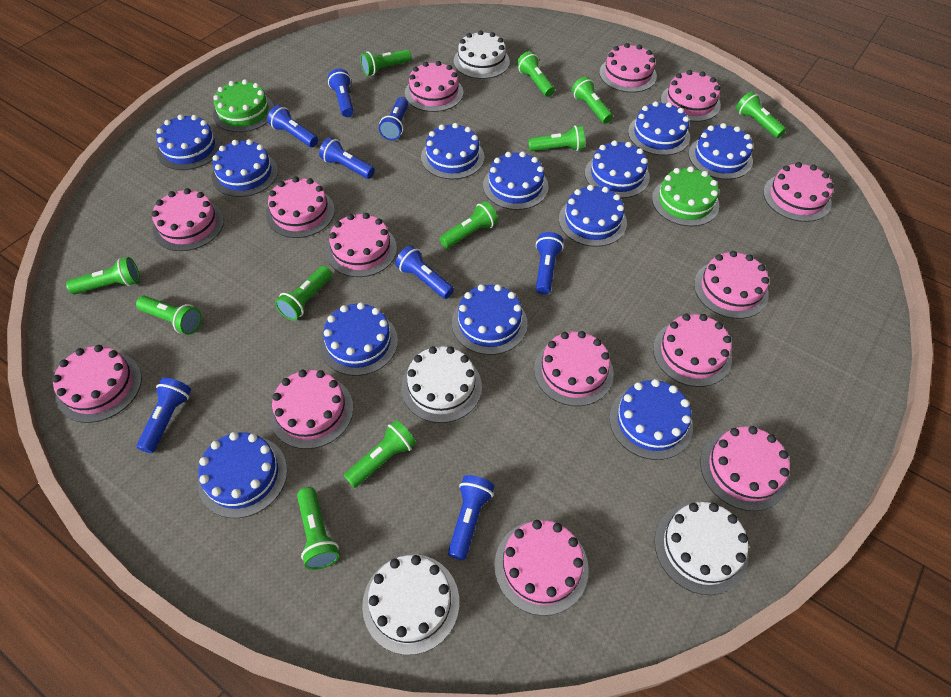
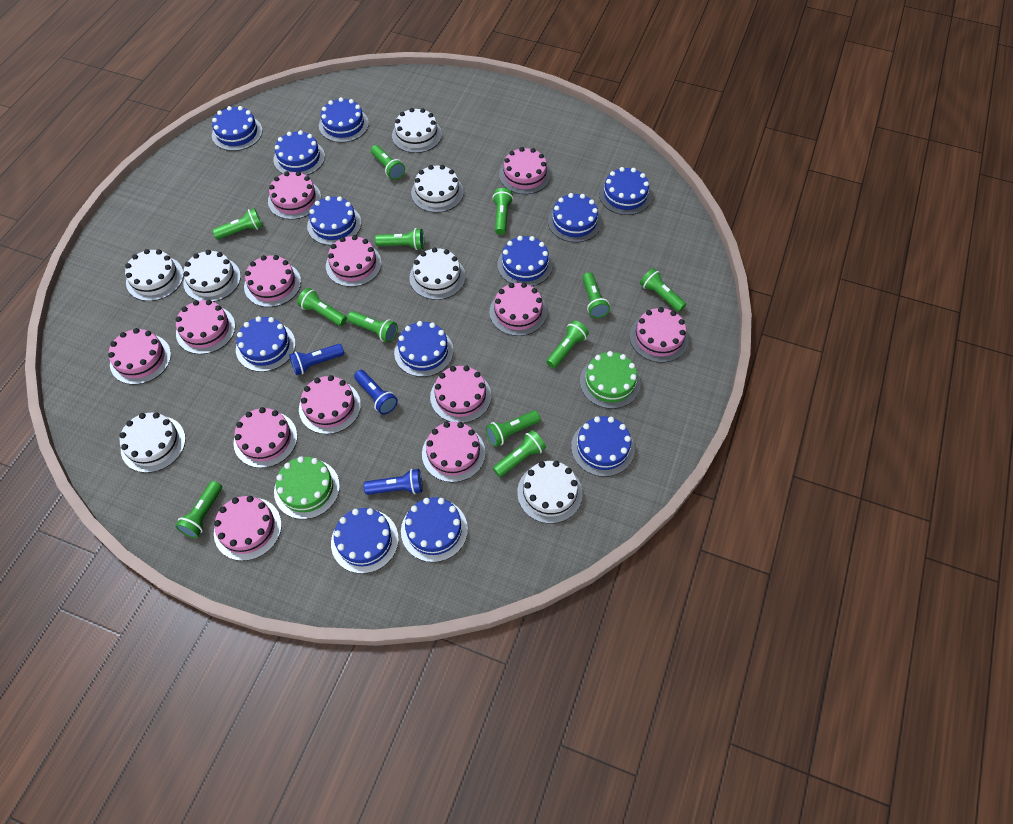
blue flashlight: [137,378,191,453] [267,105,318,147] [319,137,375,179] [328,69,354,117] [379,97,408,140] [395,245,454,299] [448,475,494,560] [536,232,564,294] = 8 -> [289,344,344,375] [354,370,398,414] [364,469,422,495] = 3
green flashlight: [66,257,140,294] [136,296,202,335] [275,266,332,321] [297,487,339,570] [344,420,416,488] [360,49,411,76] [439,201,498,249] [517,51,555,97] [528,125,585,152] [571,77,613,124] [736,92,786,138] = 11 -> [175,481,222,538] [212,208,263,239] [297,288,347,326] [347,311,398,343] [371,145,405,180] [375,228,424,250] [486,410,541,447] [492,188,513,235] [493,430,546,477] [546,320,589,368] [582,272,610,318] [640,268,686,312] = 12
pink cake: [52,345,142,423] [152,188,224,251] [266,177,335,238] [270,370,353,449] [326,213,397,277] [405,61,464,112] [494,520,589,616] [534,331,614,406] [599,43,657,93] [653,314,732,387] [661,70,721,122] [694,251,769,319] [700,426,790,511] [763,162,834,222] = 14 -> [108,328,171,385] [176,300,235,354] [214,496,282,561] [234,407,297,468] [244,255,301,307] [268,171,321,220] [299,375,361,434] [326,235,382,287] [422,422,485,482] [430,365,491,423] [489,282,547,336] [499,147,551,194] [630,307,689,363] = 13
white cake: [362,554,459,655] [401,346,482,423] [454,30,510,79] [654,502,749,595] = 4 -> [119,413,186,473] [125,249,184,301] [183,250,241,302] [392,108,442,153] [409,247,466,300] [411,165,464,213] [517,461,583,524] = 7

